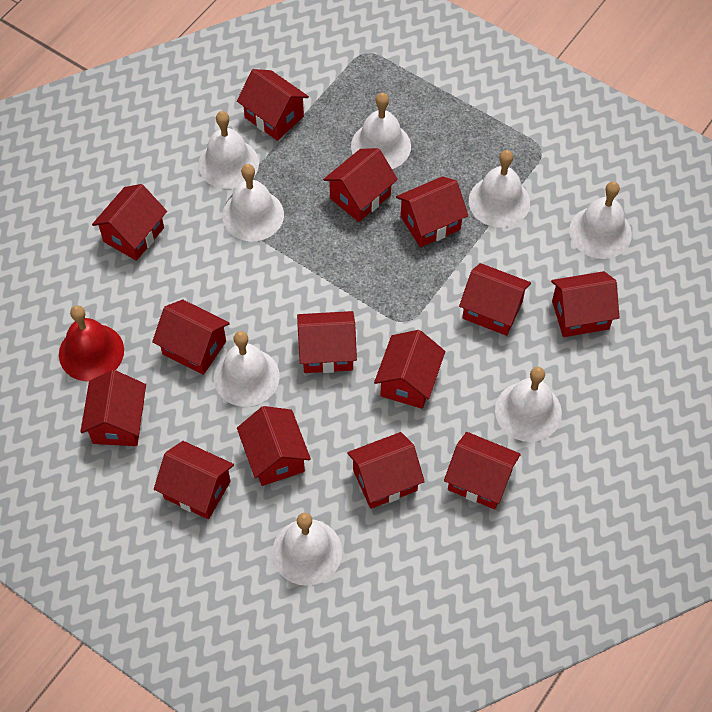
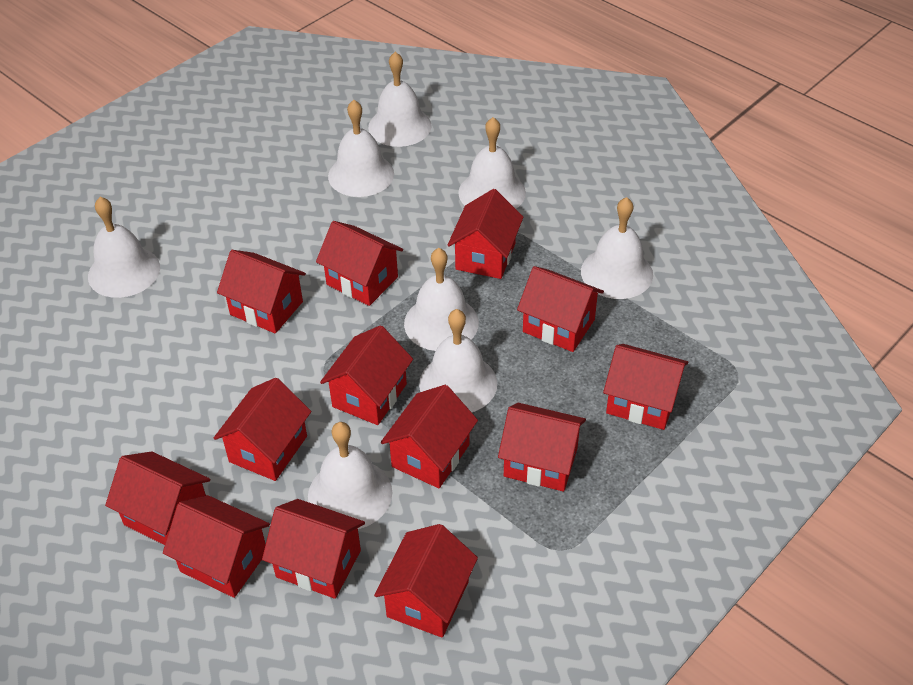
red bell: [59,306,124,381] = 1 -> none = 0
red house: [80,370,146,446] [92,184,167,261] [152,299,230,375] [154,441,234,519] [237,69,309,141] [237,406,311,486] [297,311,357,373] [323,148,398,222] [347,432,425,509] [374,330,445,409] [396,176,468,247] [444,432,521,509] [459,263,531,336] [551,271,620,337] = 14 -> [105,451,210,545] [163,495,270,598] [214,378,311,481] [217,250,306,333] [262,499,365,599] [316,221,403,306] [320,325,413,425] [374,524,478,638] [381,385,478,488] [448,189,523,279] [498,403,586,491] [517,266,604,352] [603,344,688,430] = 13

